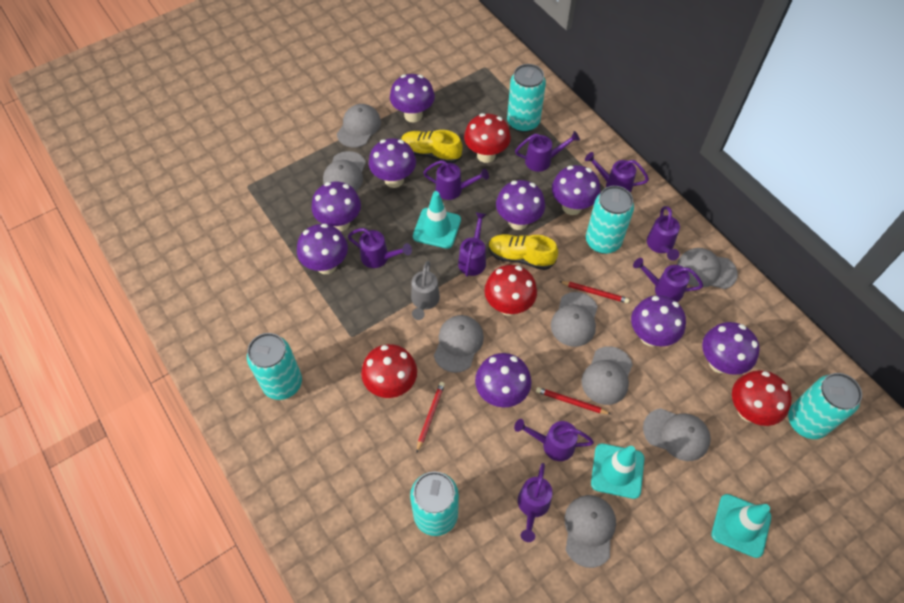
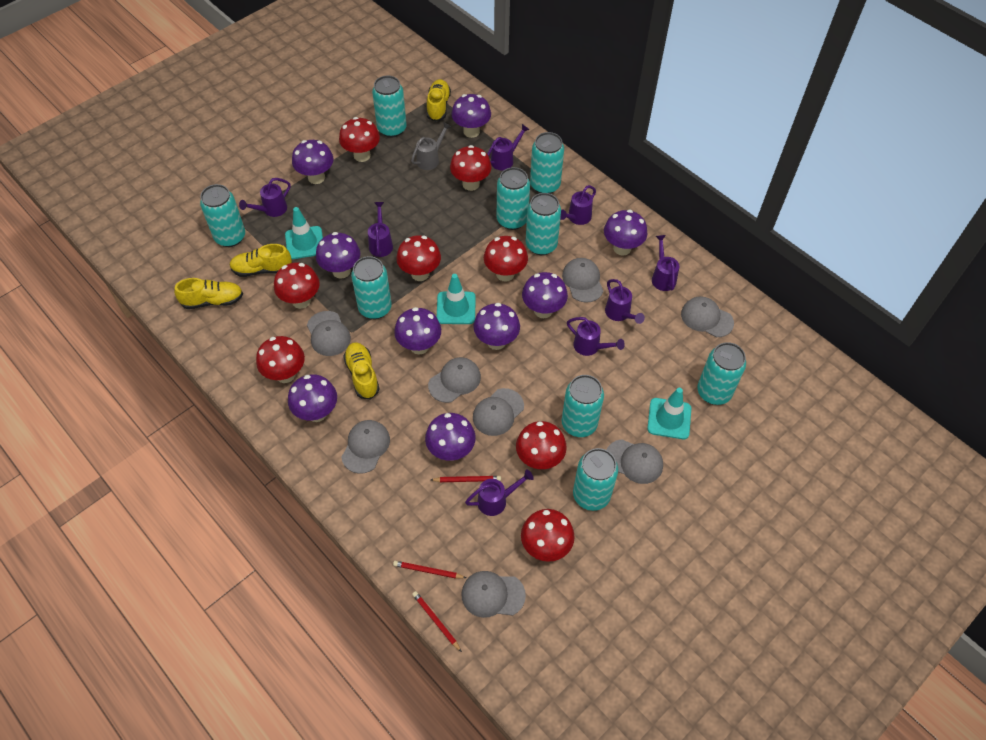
purple watering can: [348,228,412,268] [423,160,489,200] [458,212,487,277] [514,419,594,461] [515,131,580,172] [518,463,552,542] [585,152,649,193] [633,258,703,302] [647,206,680,261] = 9 -> [239,178,291,217] [368,202,393,257] [465,469,534,516] [487,124,530,170] [560,185,596,225] [567,317,625,356] [605,279,645,324] [652,235,679,291] = 8
red mushroom: [361,344,417,398] [464,113,511,163] [484,265,537,316] [732,370,792,426] = 4 -> [256,336,305,383] [274,262,320,309] [339,117,380,162] [396,235,441,281] [450,145,491,191] [484,236,528,282] [516,421,567,469] [521,509,575,562] = 8
turquoise can: [247,333,302,400] [410,472,459,536] [507,64,546,133] [586,186,634,254] [788,373,862,439] = 5 -> [200,184,245,247] [351,256,392,319] [372,76,406,137] [497,167,530,230] [526,193,561,255] [530,132,564,194] [562,375,604,437] [573,448,618,511] [697,342,746,405] = 9
yellow shoe: [401,130,463,163] [488,234,558,270] = 2 -> [174,278,243,309] [229,244,292,277] [343,342,380,399] [427,79,451,122] = 4

